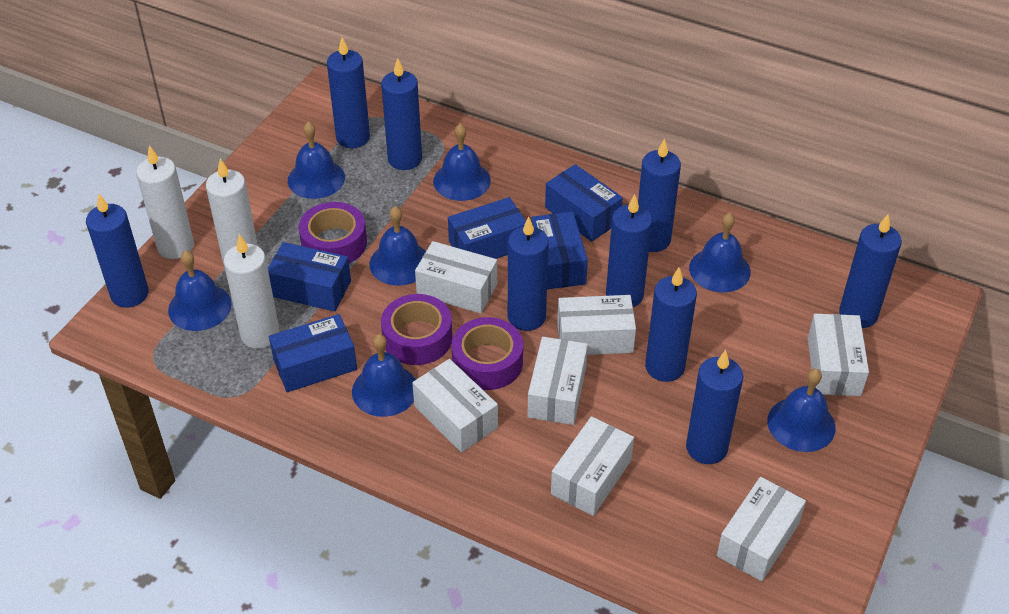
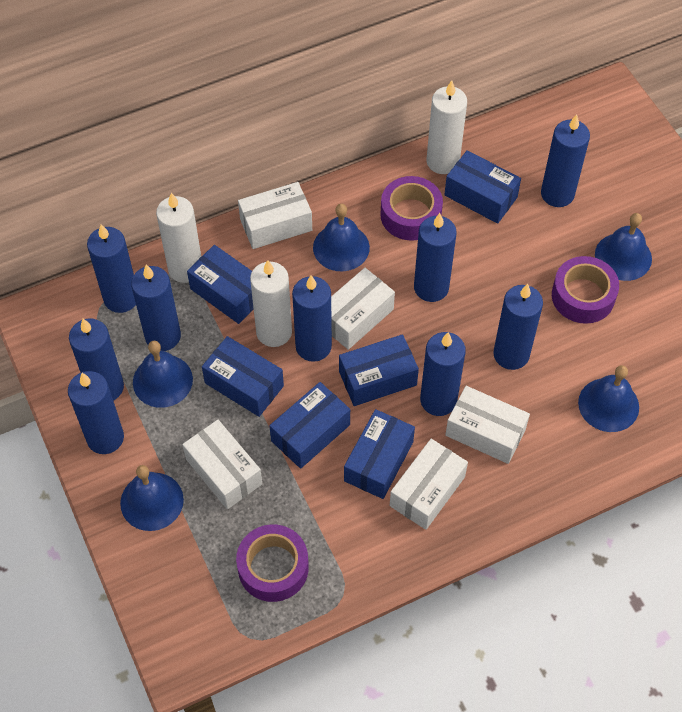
blue bell: [168,250,232,331] [288,122,345,199] [352,334,416,417] [369,206,426,286] [433,124,491,201] [689,213,750,293] [767,369,836,452] = 7 -> [120,465,184,531] [133,341,193,408] [313,204,370,271] [578,365,639,432] [595,213,652,281] = 5
blue box: [268,242,351,311] [269,314,357,392] [448,197,526,259] [531,212,588,289] [545,164,623,242] = 5 -> [187,245,254,324] [202,336,284,417] [269,382,350,469] [339,334,419,406] [344,409,415,499] [444,150,521,224] = 6
white box: [412,359,498,453] [415,241,497,314] [527,337,588,425] [551,416,634,516] [557,295,636,355] [717,477,806,581] [808,314,869,396] = 7 -> [182,420,262,509] [238,182,312,249] [331,268,395,350] [390,439,468,530] [445,386,530,464] = 5

